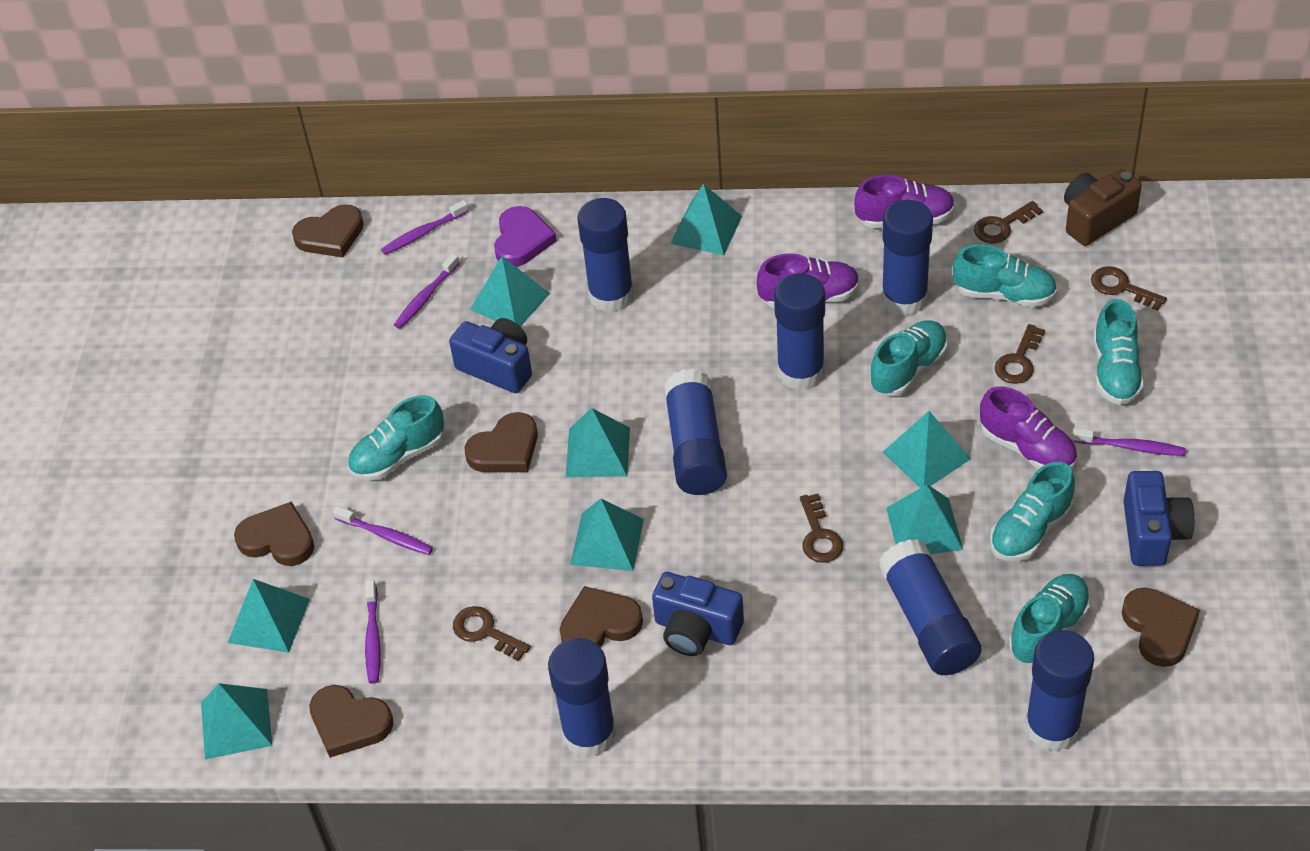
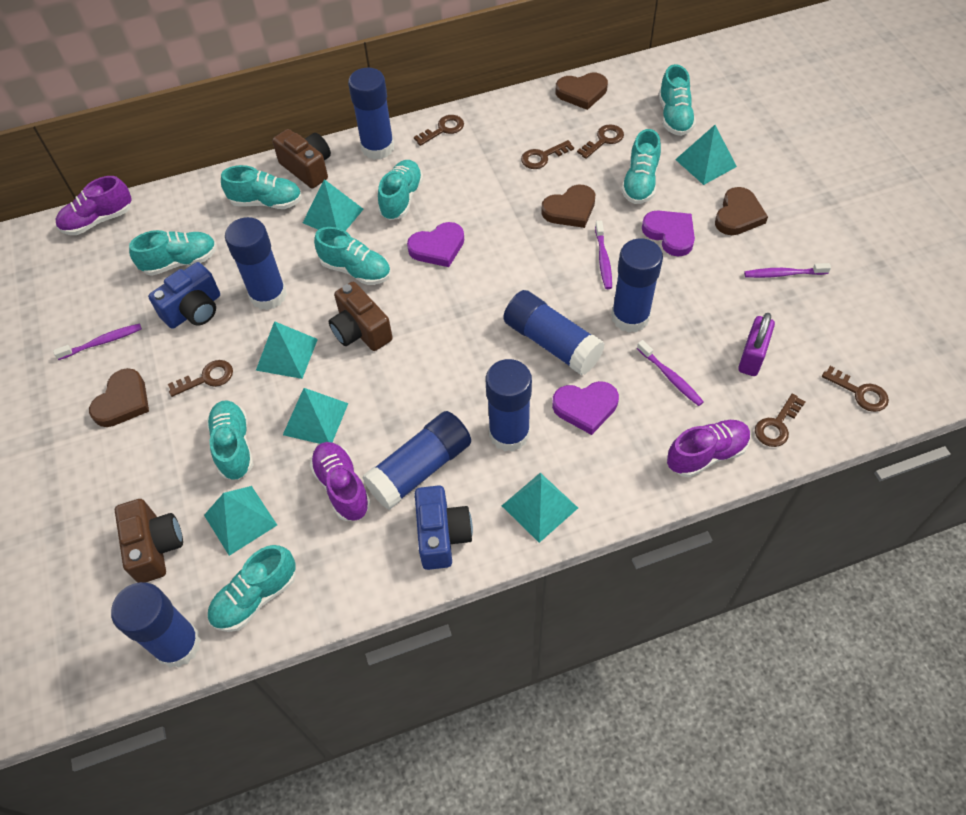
blue camera: [449,318,532,393] [652,572,744,656] [1124,471,1194,566] = 3 -> [148,262,220,329] [415,485,473,570] = 2
brown camera: [1064,169,1142,246] = 1 -> [115,499,183,583] [272,129,331,188] [329,282,393,351] = 3
brown heart: [234,502,314,566] [292,204,364,257] [309,685,393,758] [465,412,538,472] [560,586,643,647] [1122,588,1200,667] = 6 -> [89,368,149,427] [541,184,595,228] [556,73,608,110] [715,187,768,235] = 4
brown key: [453,606,531,661] [800,494,843,563] [974,201,1043,243] [995,324,1045,384] [1091,266,1167,311] = 5 -> [168,360,233,397] [414,115,464,146] [521,140,574,169] [577,124,624,159] [755,393,805,447] [822,366,889,412] = 6
purple heart: [494,206,557,267] = 1 -> [407,222,464,267] [552,381,619,435] [642,210,695,256] = 3
purple padlock: none = 0 -> [738,313,775,376] = 1
purple toothbrush: [333,506,433,555] [365,580,381,684] [381,200,469,255] [394,253,460,329] [1072,428,1186,456] = 5 -> [53,323,142,360] [595,221,612,289] [637,340,704,406] [744,263,831,278] = 4
turquoise pyramid: [201,683,272,760] [228,579,310,653] [470,256,550,327] [566,408,630,477] [570,499,644,571] [670,184,742,255] [882,411,971,488] [886,484,963,554] = 8 -> [204,486,277,556] [256,321,318,379] [283,388,348,444] [303,179,363,231] [502,473,578,543] [675,125,737,185] = 6
turquoise shoe: [348,395,444,480] [870,320,948,396] [953,244,1057,307] [990,462,1075,561] [1009,574,1091,664] [1093,299,1144,405] = 6 -> [129,230,217,276] [207,400,253,480] [207,545,296,632] [221,165,302,209] [314,227,391,285] [378,160,423,220] [621,129,661,204] [659,64,696,136] = 8

